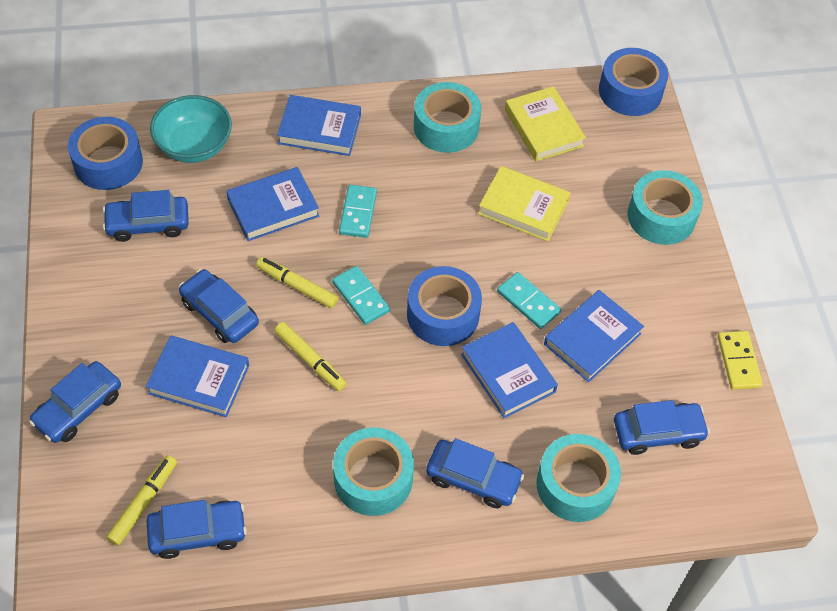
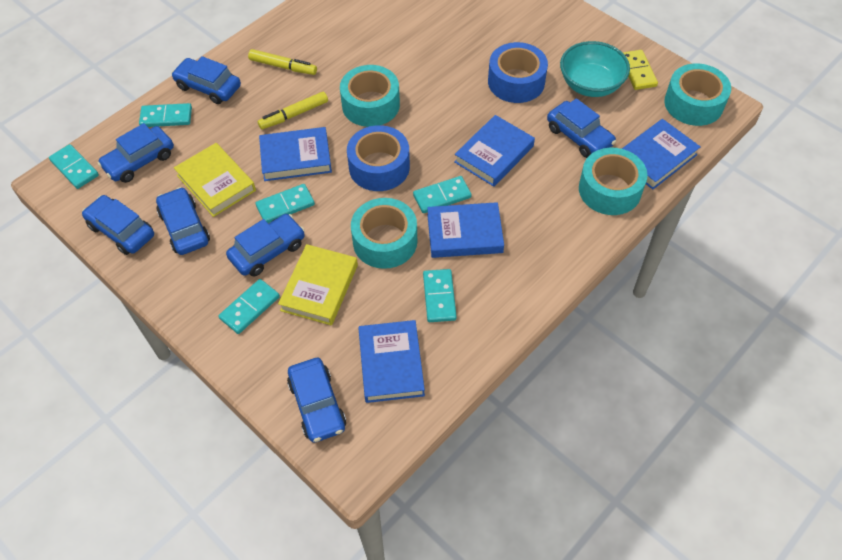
blue car: [29,361,121,443] [103,190,189,242] [147,500,247,559] [179,269,259,343] [426,438,524,508] [614,400,710,455] = 6 -> [82,195,154,255] [98,123,174,183] [156,187,210,255] [171,56,241,104] [226,214,305,276] [287,358,346,443] [547,98,616,158] = 7
blue tape: [68,117,143,190] [407,266,482,346] [599,48,668,116] = 3 -> [347,125,410,191] [488,42,548,103] = 2
turquoise domino: [332,266,390,325] [339,185,377,238] [497,272,561,329] = 3 -> [49,144,99,189] [139,103,192,127] [219,279,280,334] [256,184,315,223] [413,176,472,213] [423,269,457,322] = 6
yellow marker: [106,455,177,546] [256,257,338,308] [274,322,347,391] = 3 -> [248,49,317,75] [258,92,328,129] = 2

